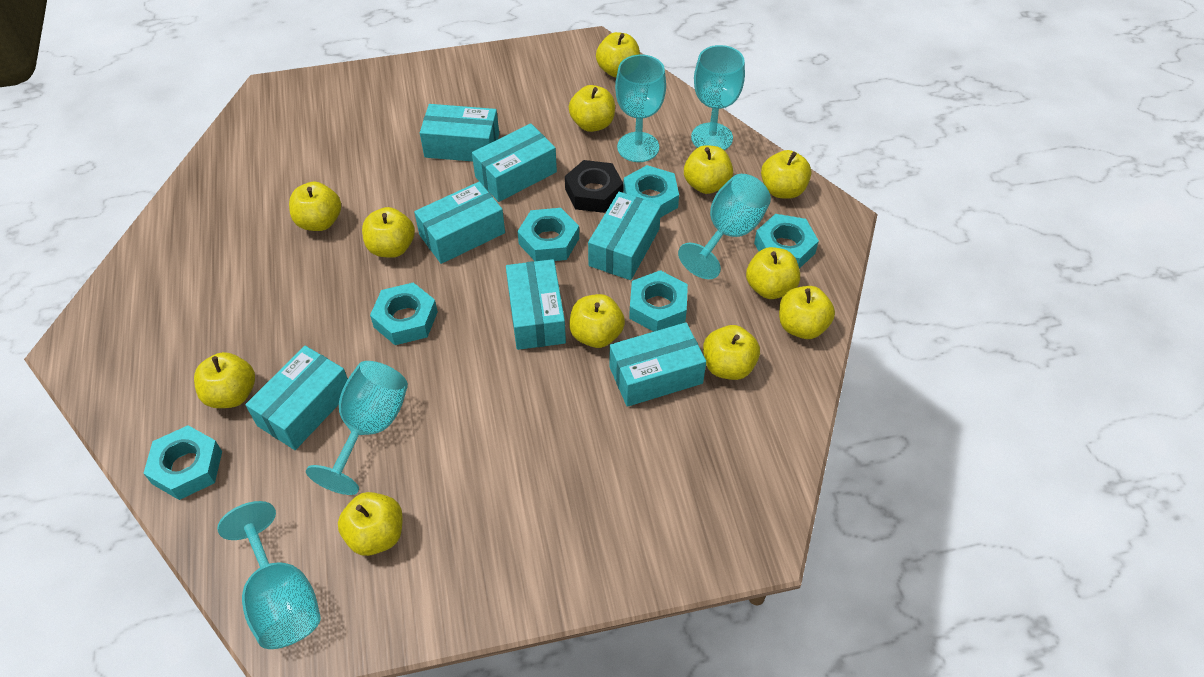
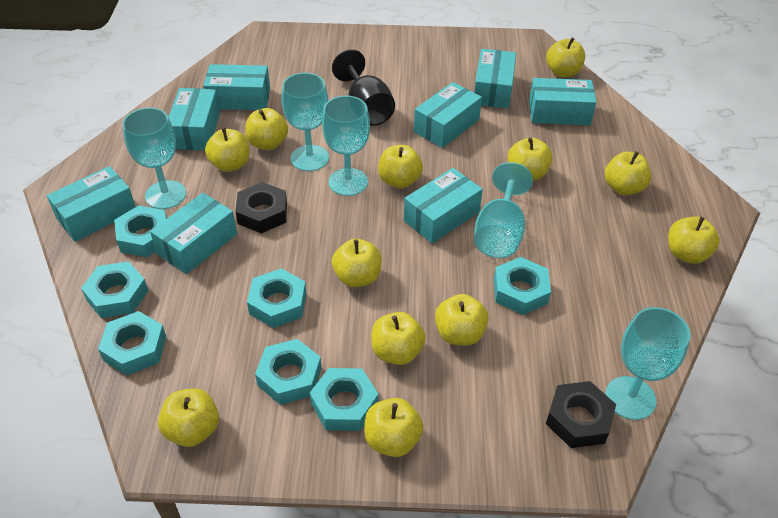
black goblet: none = 0 -> [332,49,395,126] = 1
black nut: [565,160,623,213] = 1 -> [235,182,287,233] [546,381,616,448] = 2
turquoise box: [245,346,348,450] [414,182,505,264] [420,104,499,161] [472,124,557,202] [506,259,566,350] [588,192,661,280] [609,322,706,407] = 7 -> [47,166,136,242] [150,193,237,274] [169,88,220,150] [203,64,270,110] [404,168,483,243] [414,82,482,148] [474,49,516,109] [529,78,597,125] = 8
turquoise nut: [143,425,222,500] [370,283,438,345] [517,208,579,261] [623,165,679,218] [629,270,688,332] [754,214,819,269] = 6 -> [81,261,148,318] [98,311,166,375] [114,205,167,258] [247,268,307,328] [255,339,322,405] [310,368,378,431] [494,257,551,315] = 7

